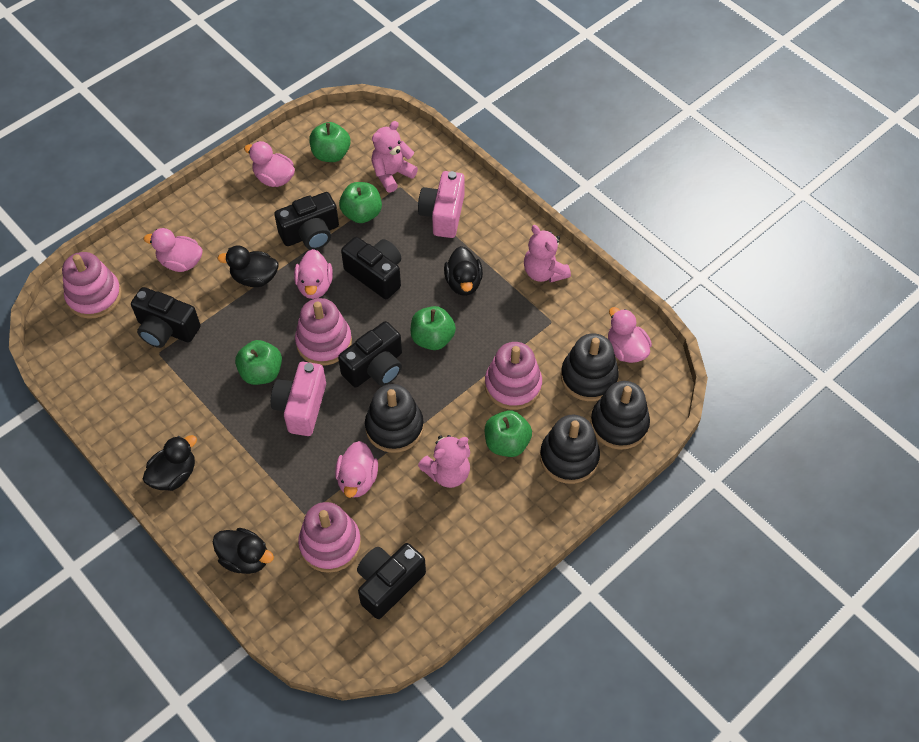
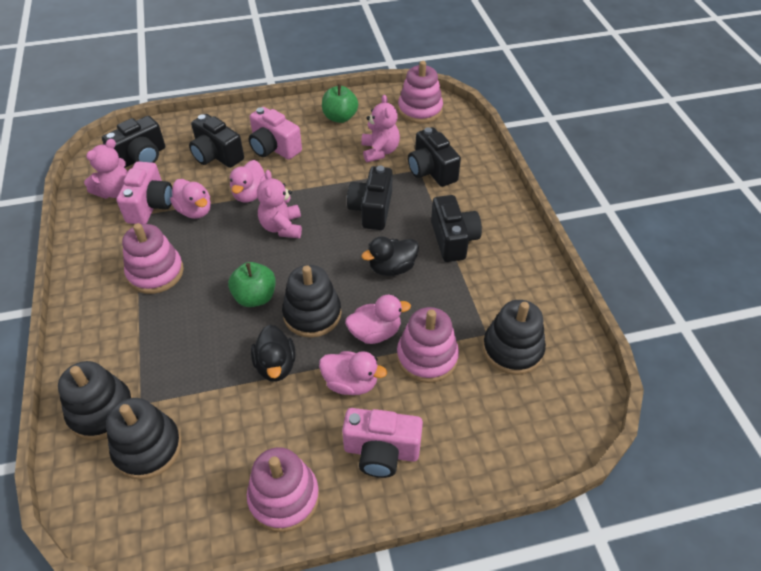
black duck: [143,435,197,491] [213,528,274,574] [217,245,279,287] [444,246,483,296] = 4 -> [251,325,296,382] [361,237,419,276] = 2
green apple: [235,340,282,385] [309,122,350,162] [339,182,382,223] [411,306,456,350] [485,410,532,457] = 5 -> [228,262,276,307] [322,84,358,123] = 2
pink camera: [271,362,326,436] [418,171,465,238] = 2 -> [117,161,172,224] [249,107,302,160] [342,408,423,478] = 3
pink duck: [144,228,203,272] [244,141,295,187] [294,249,333,299] [335,441,378,498] [608,307,652,363] = 5 -> [170,179,211,219] [230,160,266,203] [319,351,387,395] [345,295,411,344] = 4

